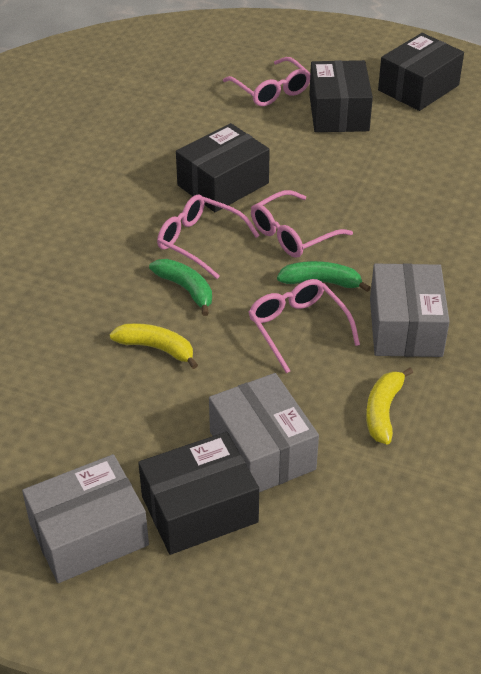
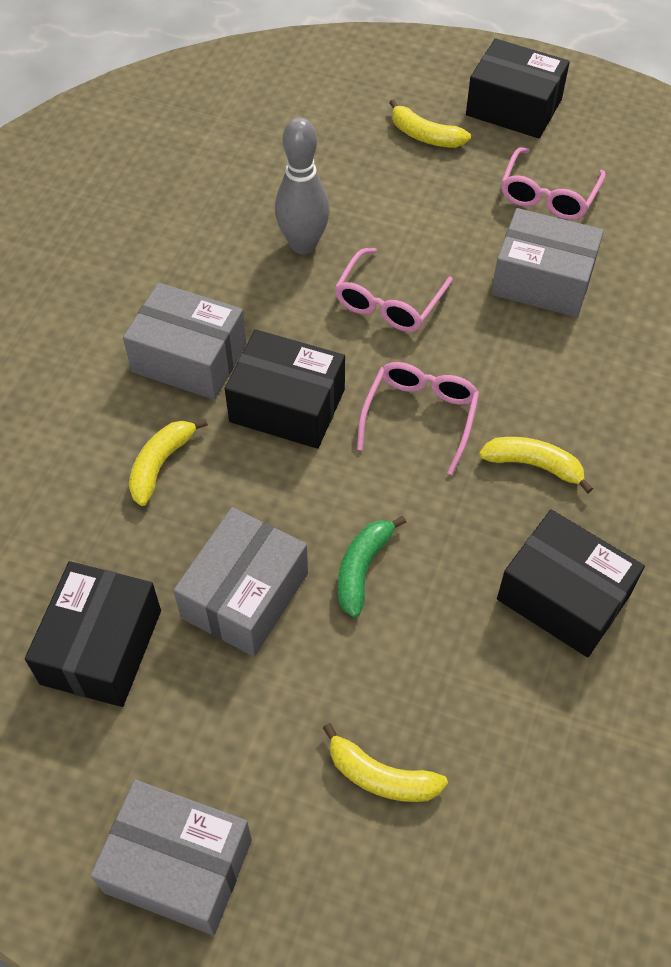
green banana: [149,259,212,316] [277,261,371,292] = 2 -> [338,516,406,617] = 1
grey bowling pin: none = 0 -> [275,117,330,254] = 1
grey box: [22,454,149,583] [209,373,319,492] [370,263,450,357] = 3 -> [90,780,252,935] [123,283,247,400] [173,507,308,657] [491,208,604,317] = 4
pink glasses: [157,195,260,279] [223,57,310,106] [248,279,360,373] [251,190,353,258] = 4 -> [335,248,453,332] [357,362,479,475] [501,147,606,220] = 3
yellow banana: [110,323,198,369] [366,368,413,445] = 2 -> [129,419,208,506] [323,723,448,802] [389,99,471,148] [479,437,593,493] = 4

